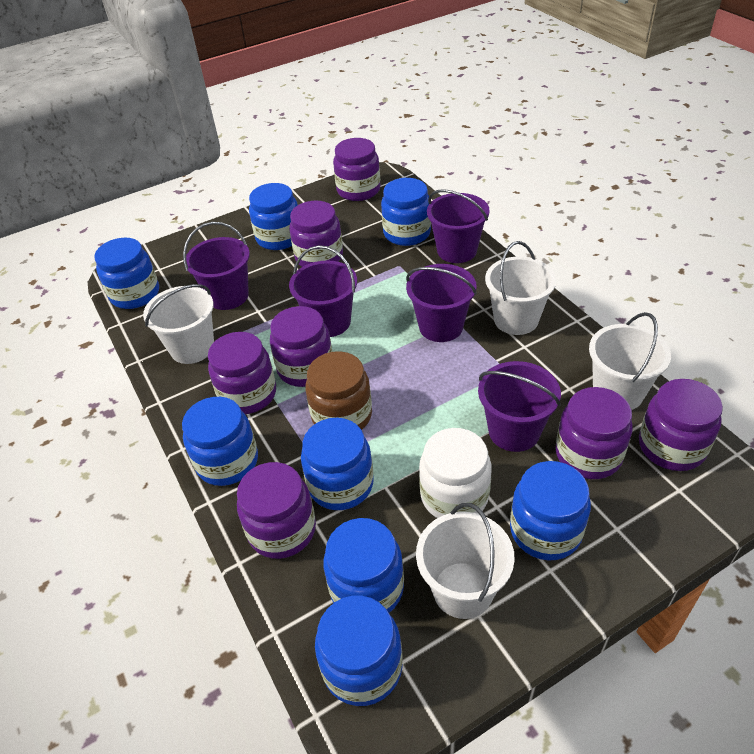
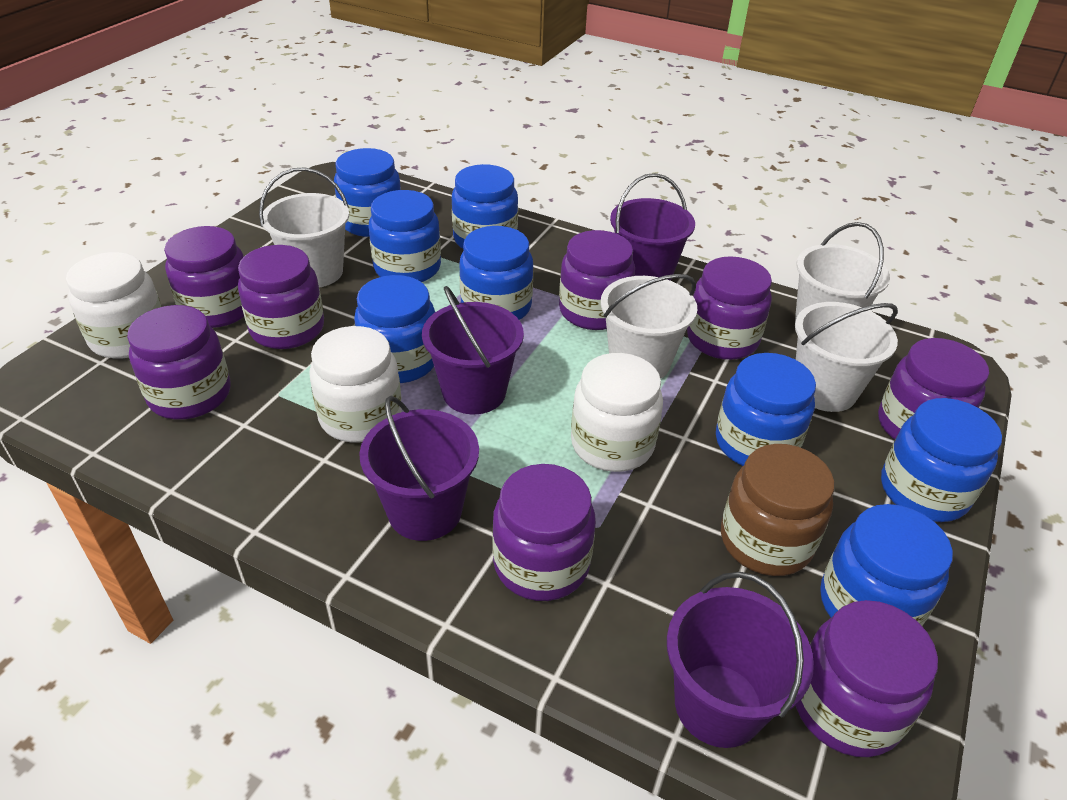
purple bucket: [183,222,250,310] [289,245,357,337] [406,264,477,342] [427,189,490,263] [478,361,561,452] = 5 -> [359,396,479,541] [422,286,524,414] [610,173,695,281] [667,572,814,748] = 4
purple jar: [208,332,276,414] [237,462,316,559] [270,306,332,387] [289,201,343,267] [333,138,381,201] [555,387,633,479] [639,379,723,471] = 7 -> [127,305,230,419] [164,226,244,328] [238,245,324,349] [492,464,596,601] [559,230,635,330] [687,256,772,360] [796,600,938,757] [878,338,989,440] = 8
white jar: [419,428,492,518] = 1 -> [66,252,162,359] [309,326,402,442] [571,353,663,472] = 3

